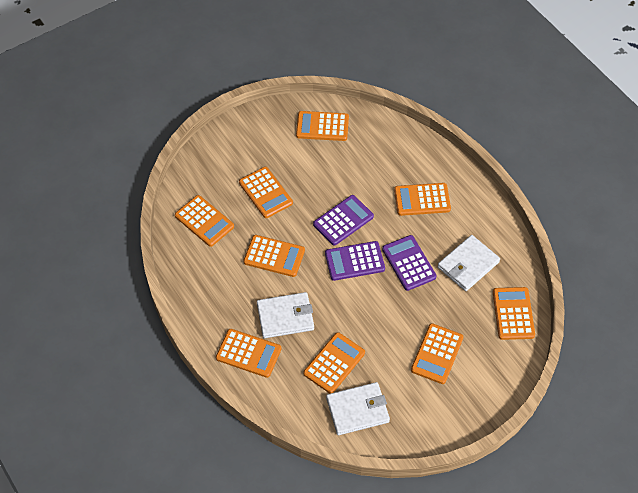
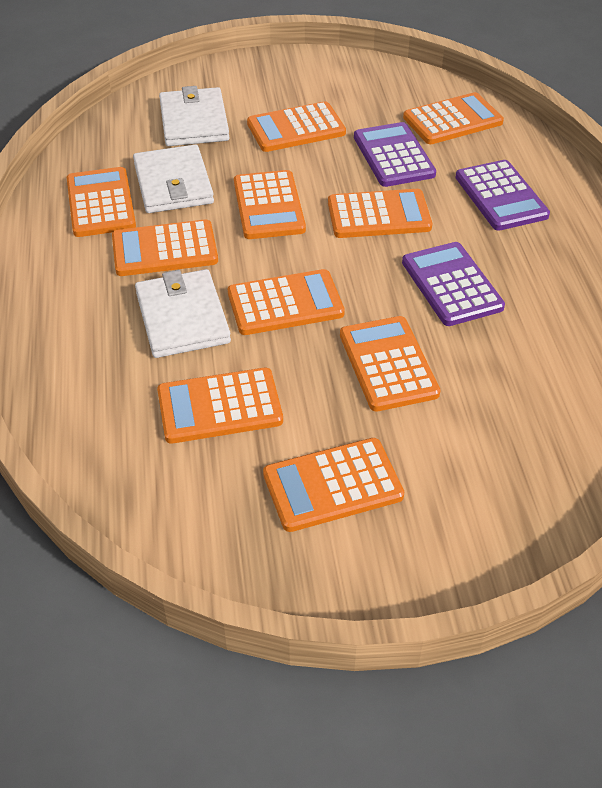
orange calculator: [175,195,234,247] [216,329,281,378] [239,167,293,218] [244,235,305,277] [296,111,349,141] [303,332,365,393] [394,183,451,216] [411,323,463,384] [493,287,535,340] = 9 -> [67,167,136,237] [112,219,218,276] [157,368,283,444] [228,269,345,335] [234,170,306,239] [247,102,346,152] [263,438,404,532] [328,189,432,238] [340,316,440,411] [403,92,504,144] = 10

